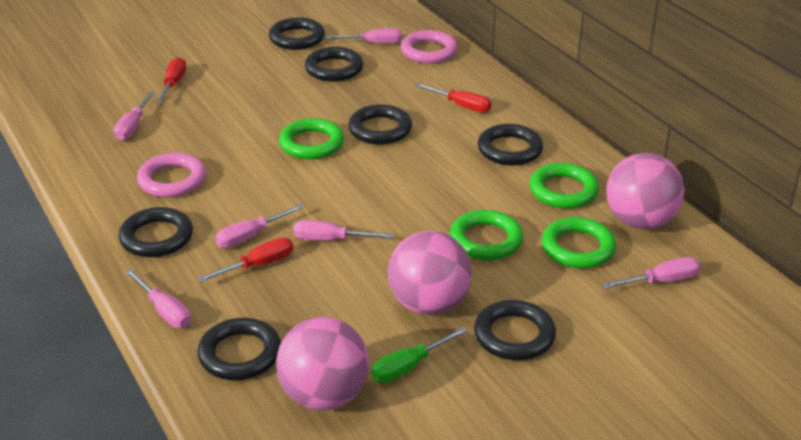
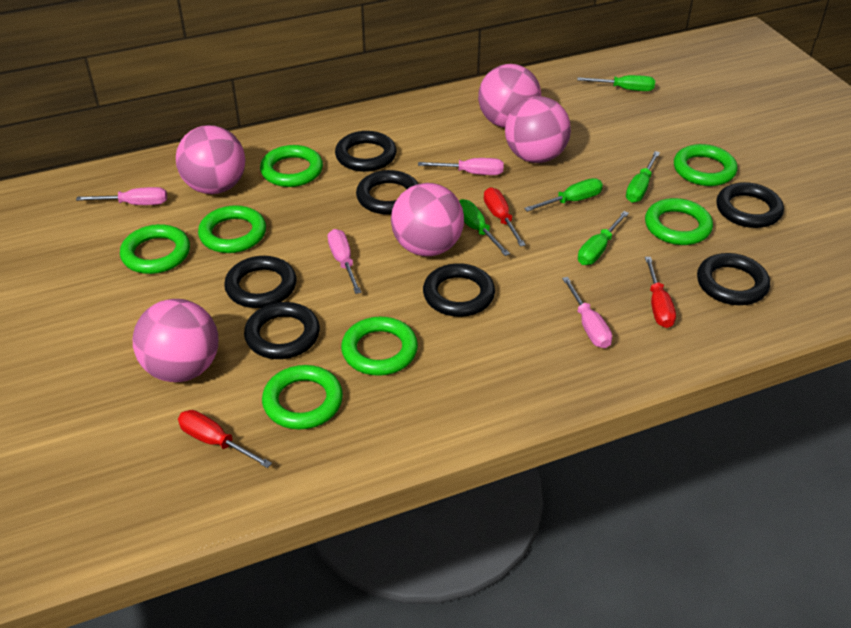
green ring: [279,118,344,160] [450,210,523,260] [530,163,599,209] [542,217,616,268] = 4 -> [120,224,190,274] [198,205,266,253] [260,145,323,187] [262,365,343,430] [341,317,418,376] [645,198,713,245] [674,144,737,186] = 7
green screwdriver: [371,327,468,383] = 1 -> [459,199,510,256] [524,178,603,212] [577,75,655,91] [578,211,629,265] [626,151,660,203] = 5
pink ball: [276,317,369,410] [388,231,472,315] [606,153,685,229] = 3 -> [133,299,218,382] [176,125,246,194] [391,183,464,256] [478,64,541,128] [505,96,571,163] = 5
pink ring: [137,153,206,197] [401,30,458,64] = 2 -> none = 0
pink screwdriver: [114,91,155,141] [125,269,191,328] [215,204,304,248] [294,220,393,241] [325,28,402,44] [602,257,700,289] = 6 -> [76,187,167,205] [328,229,361,294] [418,158,504,175] [562,277,612,348] = 4

